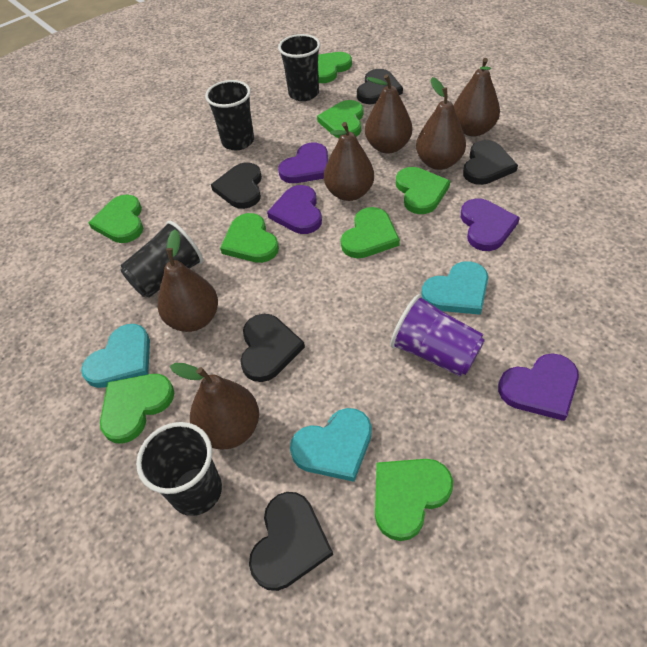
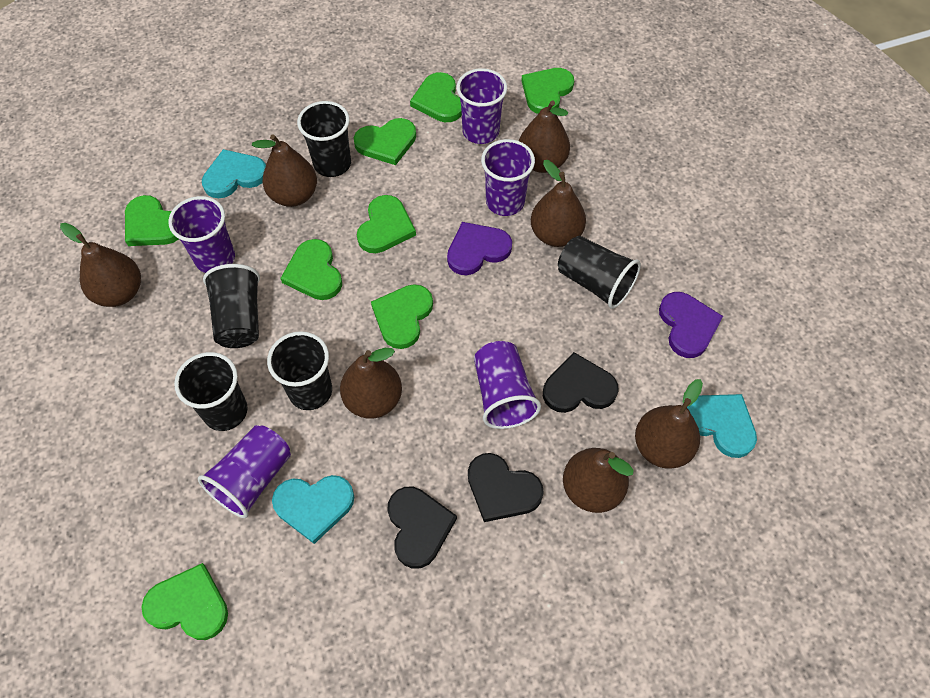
black cup: [121,221,203,298] [136,422,222,516] [205,80,254,150] [278,34,320,101] = 4 -> [174,352,248,431] [203,264,260,348] [267,331,332,410] [297,101,351,177] [558,236,641,309] = 5
black heart: [211,162,262,209] [240,314,305,382] [249,492,333,591] [357,69,403,104] [463,140,518,185] = 5 -> [387,487,457,569] [468,453,544,522] [543,352,618,413] = 3
brown pear: [158,230,218,332] [170,363,259,450] [324,122,374,201] [365,74,412,154] [416,77,466,170] [454,58,500,137] = 6 -> [60,223,141,307] [252,134,317,207] [340,348,402,419] [519,100,570,173] [531,160,586,247] [563,448,634,513] [635,379,703,469] = 7
purple cup: [390,294,485,377] = 1 -> [168,196,235,273] [198,425,291,518] [457,68,507,144] [474,341,541,429] [481,139,535,216] = 5
purple heart: [267,185,322,234] [278,142,328,183] [461,198,520,251] [498,353,579,421] = 4 -> [447,222,512,275] [659,292,723,358] = 2

